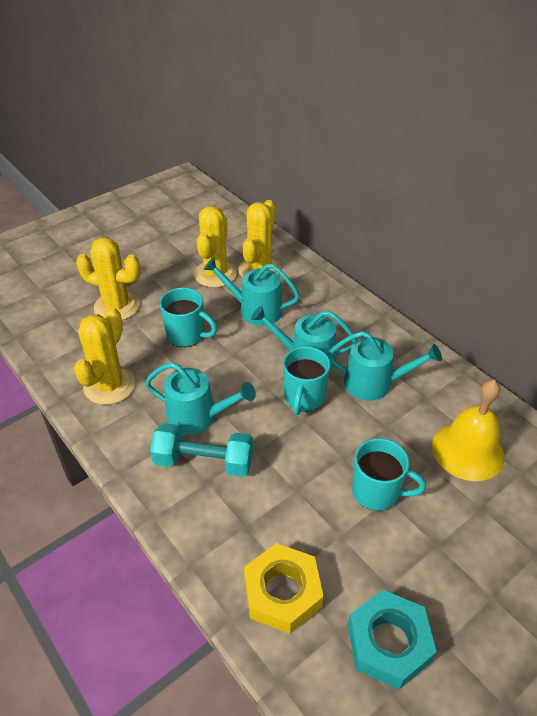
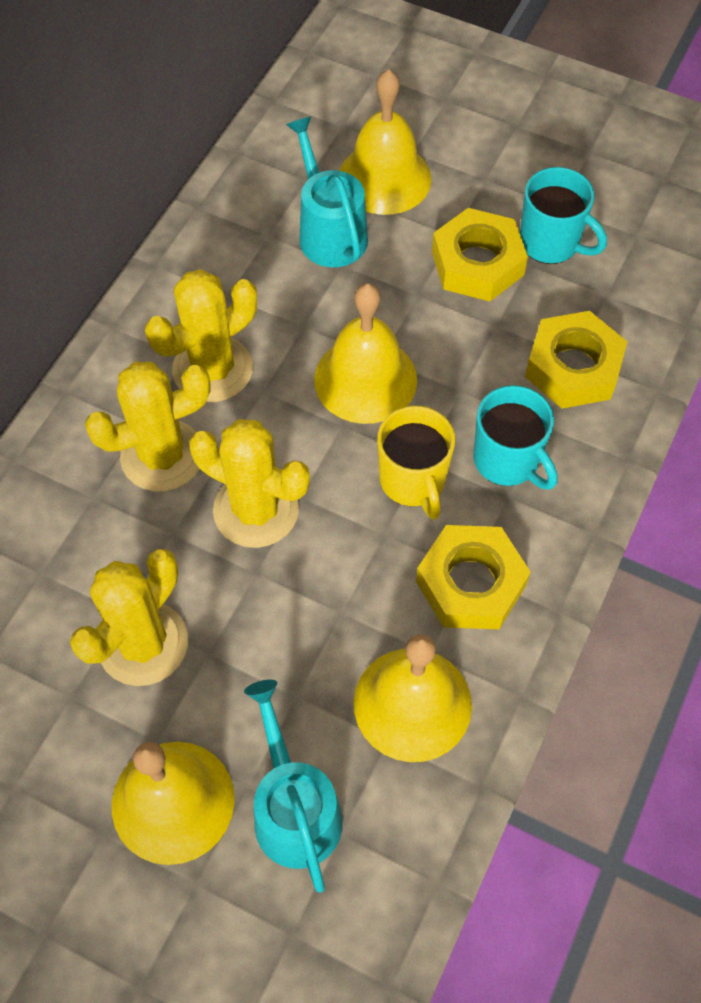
turquoise dumbbell: [150,423,253,477] = 1 -> none = 0
turquoise mug: [160,288,217,347] [283,346,331,415] [352,438,426,511] = 3 -> [473,385,558,490] [520,167,607,264] = 2
turquoise nut: [348,590,437,689] = 1 -> none = 0
turquoise watering can: [145,362,256,435] [203,257,300,326] [251,306,357,371] [327,331,442,401] = 4 -> [244,680,343,893] [286,117,368,267] = 2
yellow bell: [432,379,505,481] = 1 -> [112,742,235,865] [314,283,417,424] [339,69,431,215] [354,634,472,762] = 4
yellow mug: none = 0 -> [377,406,455,520] = 1
yellow nut: [244,543,324,634] = 1 -> [416,525,531,629] [432,208,528,301] [525,311,628,409] = 3

